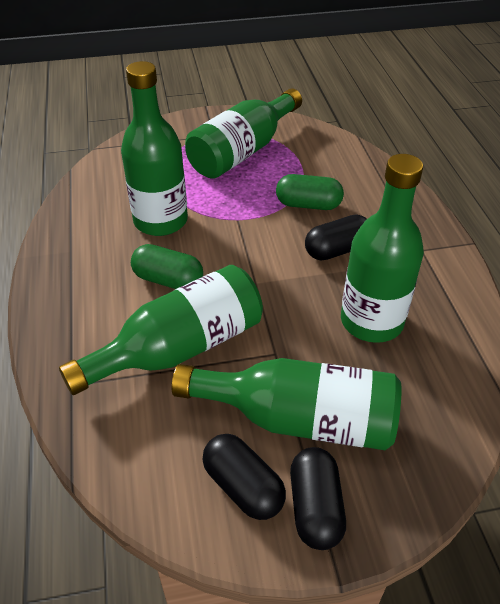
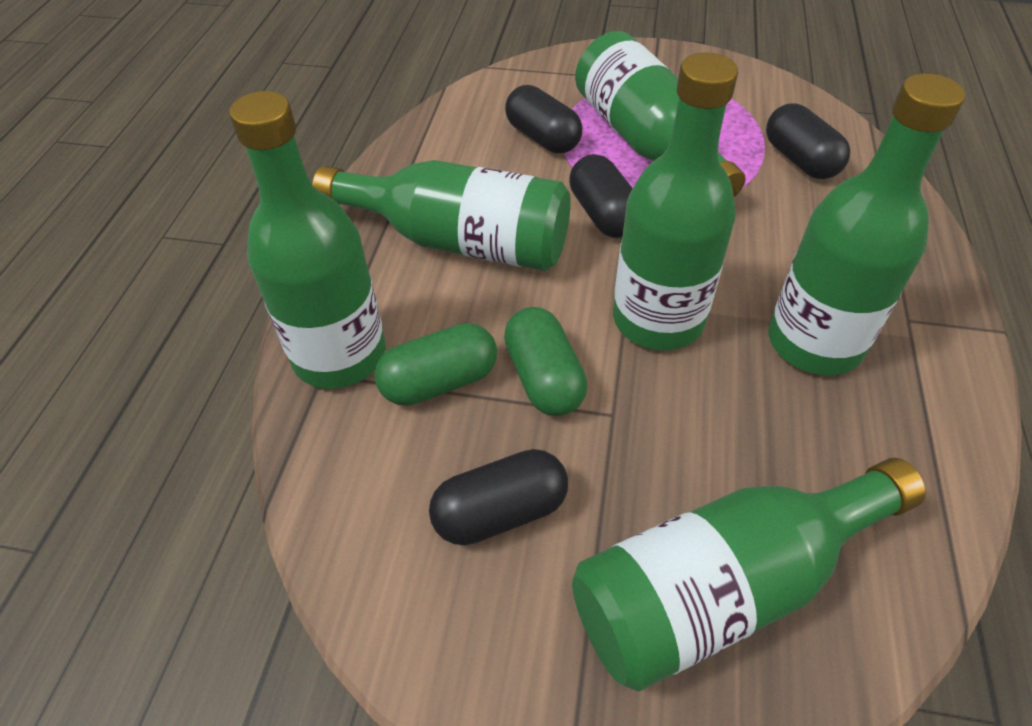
black capsule: [202,434,286,520] [290,447,346,550] [305,214,367,261] = 3 -> [429,449,568,545] [505,85,582,153] [569,154,633,238] [766,103,850,179] = 4
green bottle: [59,265,263,395] [121,61,188,236] [171,358,402,450] [185,88,302,179] [341,154,424,343] = 5 -> [229,91,386,389] [312,160,571,271] [572,458,926,691] [575,31,746,197] [613,52,738,350] [769,73,965,375] = 6

